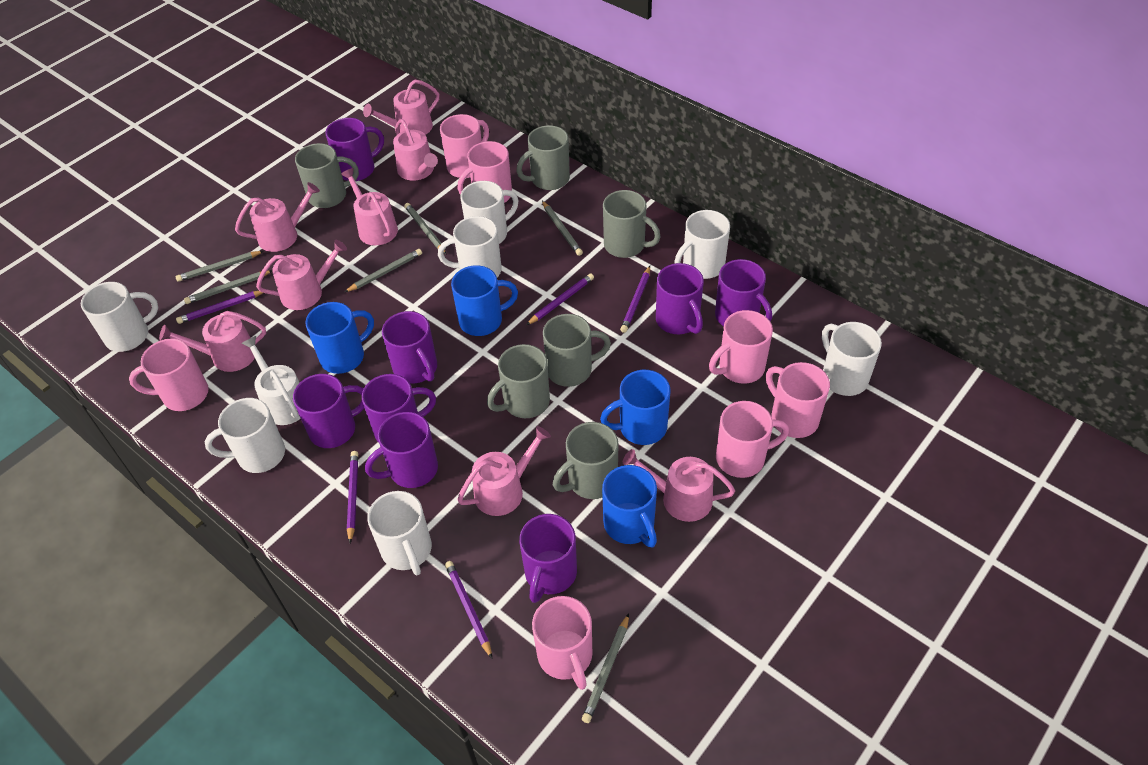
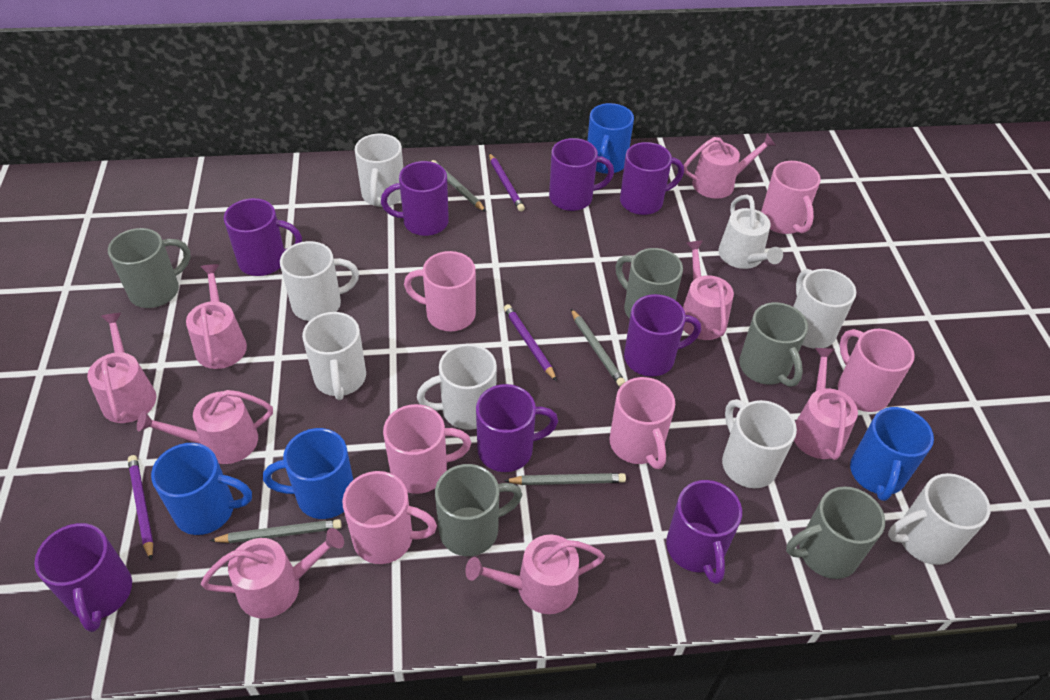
grey mug: [295,143,359,208] [487,344,550,418] [516,125,570,190] [543,314,611,387] [553,422,619,499] [603,190,661,258] = 6 -> [108,228,191,308] [435,464,522,556] [616,248,683,319] [739,302,808,387] [786,486,885,579] = 5
grey pencil: [176,251,264,282] [184,270,272,304] [345,249,422,292] [404,203,446,254] [542,201,583,256] [582,614,629,723] = 6 -> [209,519,342,543] [431,160,486,212] [504,473,626,485] [571,309,625,387] = 4
pink mug: [129,338,209,411] [440,114,489,178] [457,141,512,203] [532,596,592,690] [709,310,773,384] [716,401,789,478] [766,362,830,438] = 7 -> [342,471,437,564] [383,404,471,494] [404,251,476,331] [610,377,675,469] [761,161,821,234] [838,329,915,412] = 6
purple pencil: [176,291,263,324] [347,451,358,543] [445,561,492,658] [526,273,594,325] [620,266,650,333] = 5 -> [128,455,153,561] [489,153,525,211] [504,304,557,381] = 3

